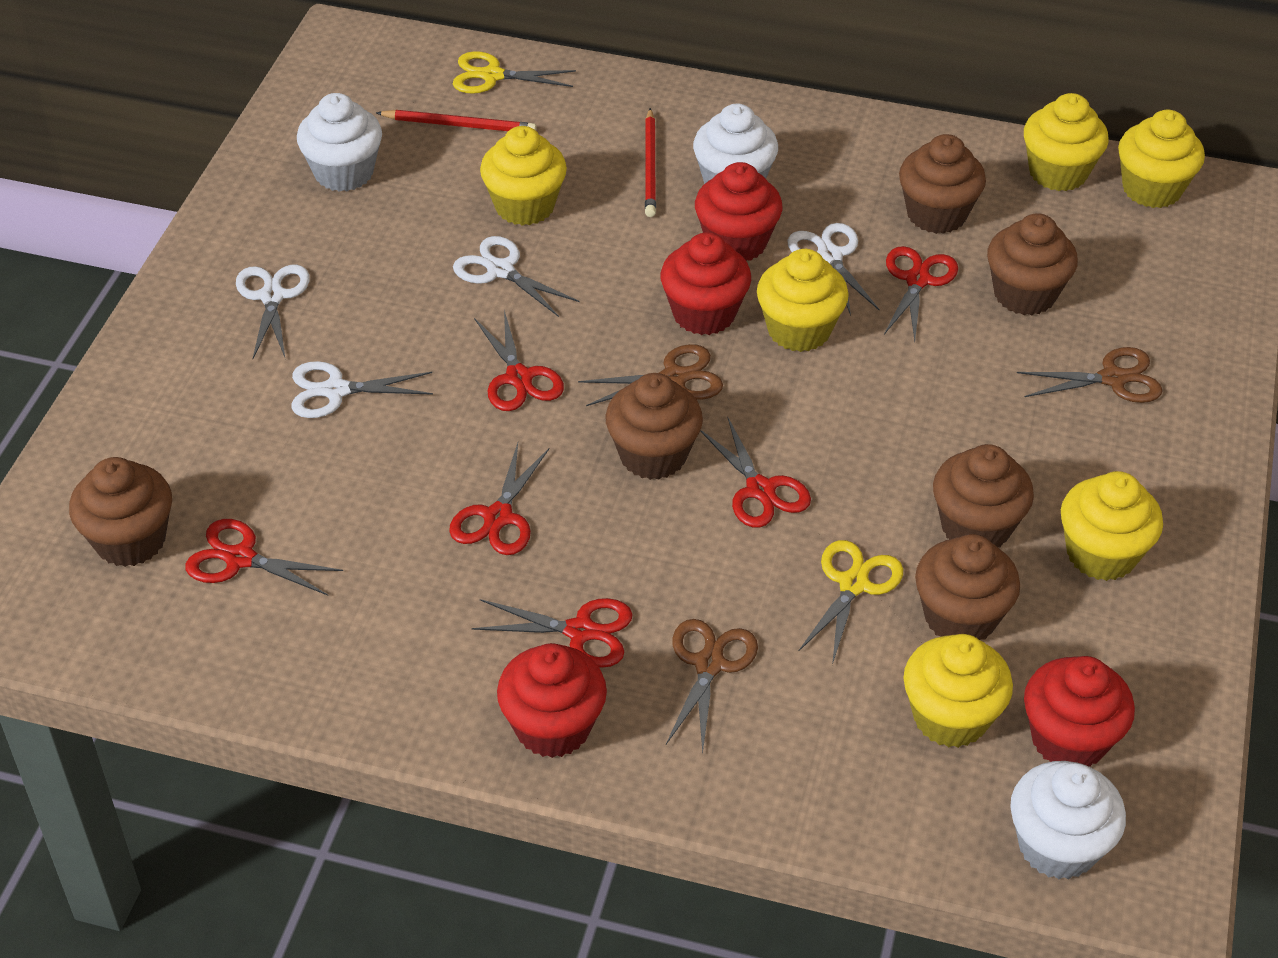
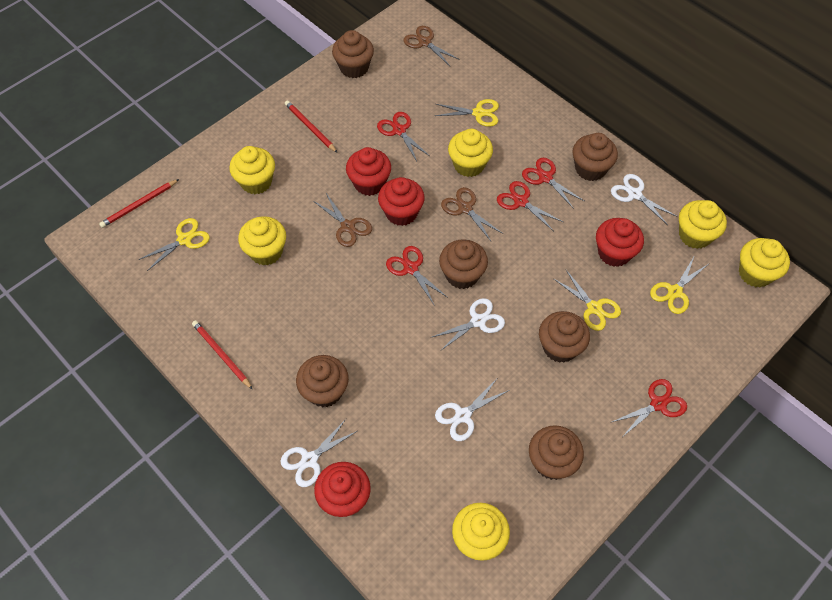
red pencil: [376,110,537,131] [645,108,656,217] = 2 -> [99,179,179,228] [192,320,253,390] [285,100,337,152] = 3
red scissors: [185,519,343,596] [449,443,550,555] [472,598,633,668] [474,310,564,411] [700,416,811,528] [884,246,958,341] = 6 -> [377,112,430,161] [386,246,447,306] [497,181,563,230] [522,158,584,209] [612,379,687,436] = 5
white cupcake: [297,93,382,192] [693,103,778,184] [1010,761,1126,879] = 3 -> none = 0
yellow scissors: [453,51,576,94] [798,540,903,665] = 2 -> [138,218,210,271] [435,99,499,127] [554,270,621,331] [650,255,708,314] = 4

